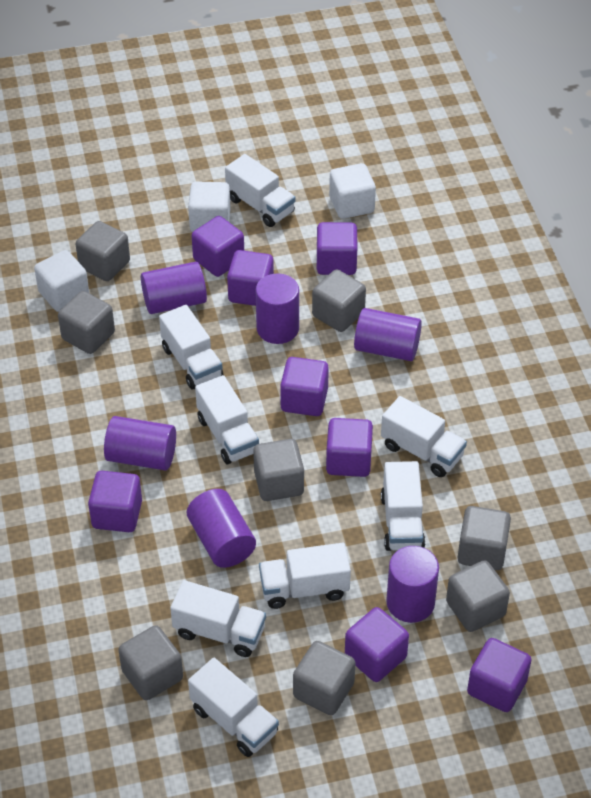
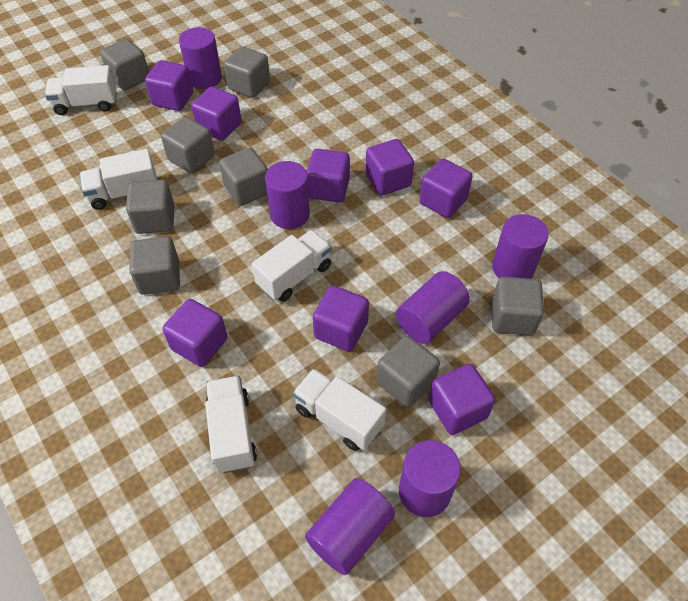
white cube: [34,250,89,312] [188,182,231,232] [329,163,376,219] = 3 -> none = 0
white truck: [159,305,224,390] [170,580,266,657] [188,658,279,757] [195,375,259,464] [225,154,295,227] [259,543,351,609] [381,396,467,477] [381,461,425,551] = 8 -> [45,65,117,115] [80,149,157,210] [205,376,257,473] [252,230,332,302] [293,368,386,451] = 5

